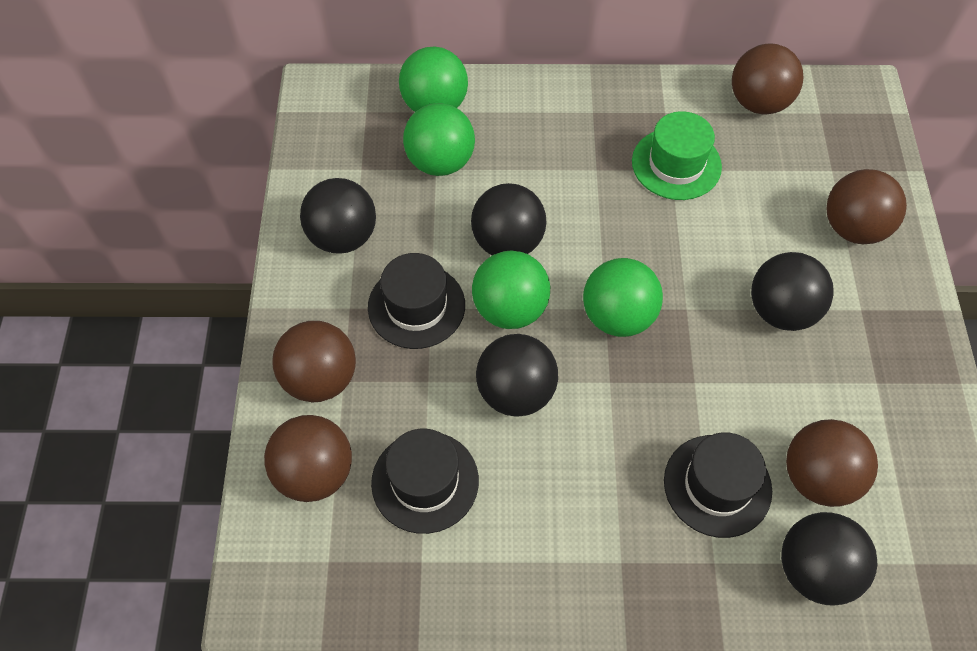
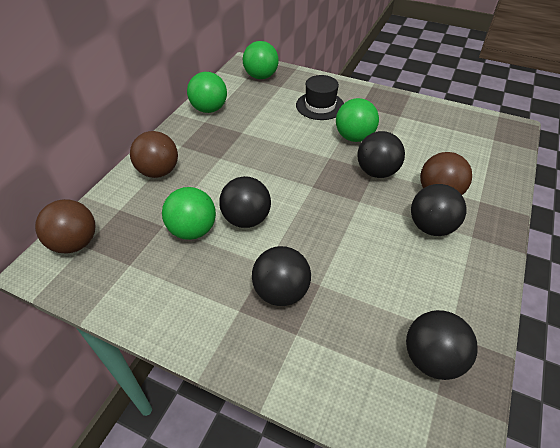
black hat: [368,253,465,349] [371,429,479,534] [664,432,772,538] = 3 -> [296,75,344,120] = 1
brown ball: [264,415,352,502] [272,321,356,402] [732,43,803,115] [786,419,878,507] [827,169,907,244] = 5 -> [35,199,95,254] [130,131,178,178] [420,152,472,195] = 3
green hat: [632,111,722,200] = 1 -> none = 0

